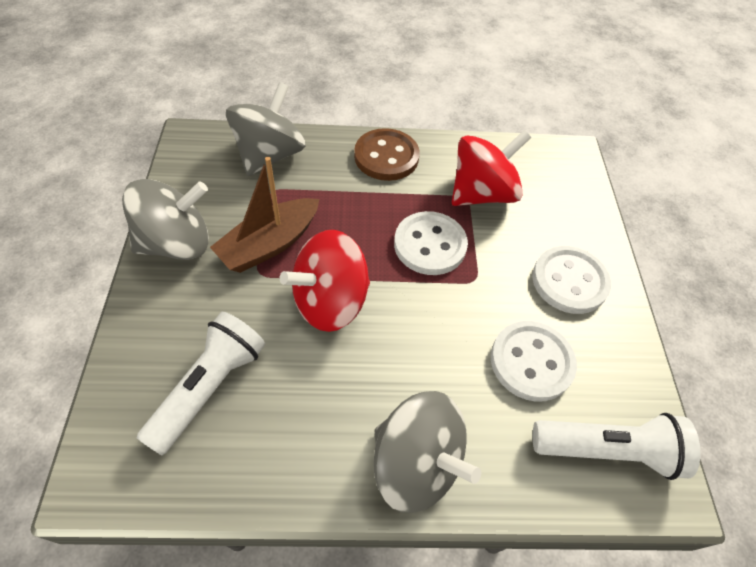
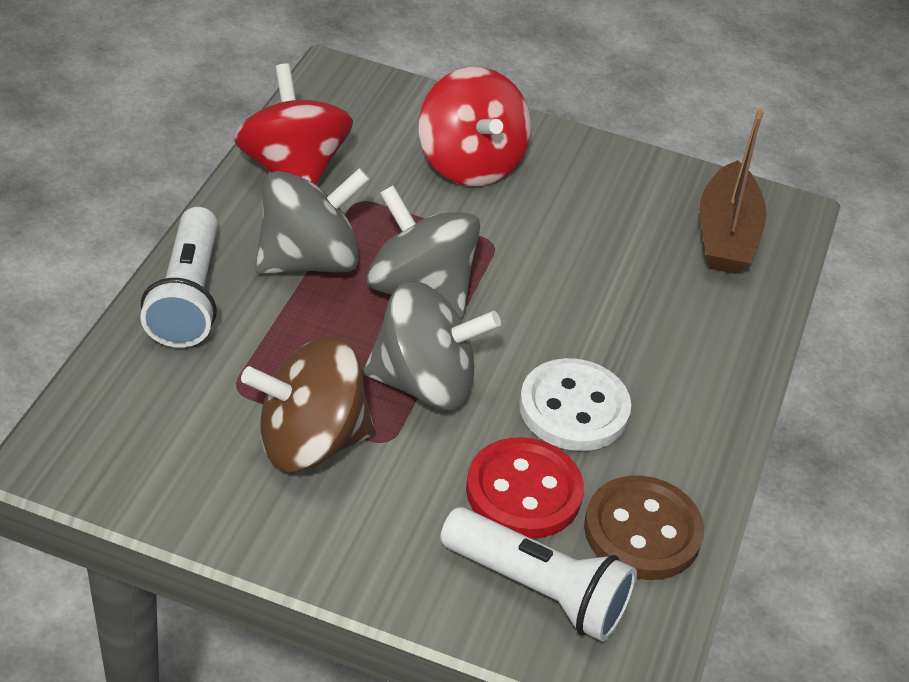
brown spinning top: none = 0 -> [241,337,375,472] = 1
red button: none = 0 -> [466,437,584,539] = 1
white button: [394,211,468,275] [491,321,577,402] [532,246,611,314] = 3 -> [519,358,631,451] = 1

